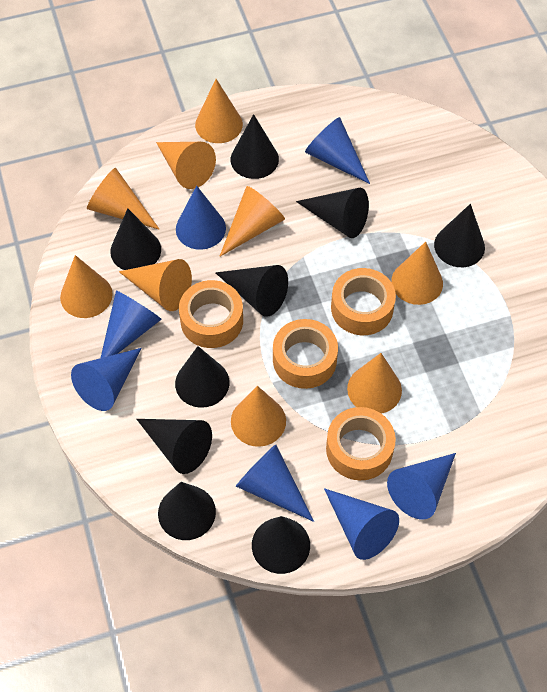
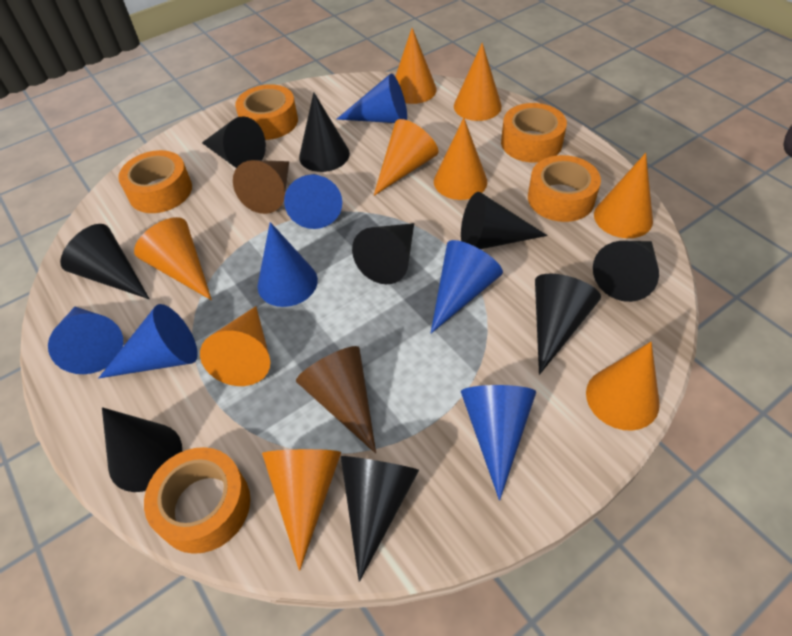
brown cone: none = 0 -> [233,160,289,214] [296,346,376,454] = 2
orange tape: [179,280,243,348] [273,319,338,389] [326,407,396,480] [331,268,396,335] = 4 -> [118,150,192,213] [144,447,250,554] [235,84,298,140] [501,103,567,163] [528,155,601,222] = 5

